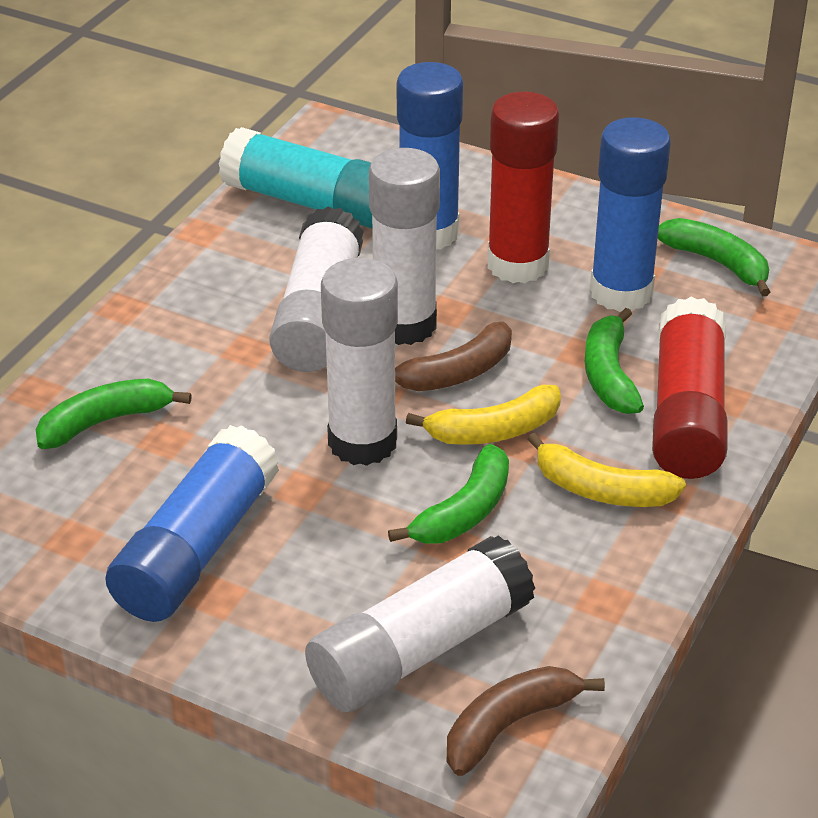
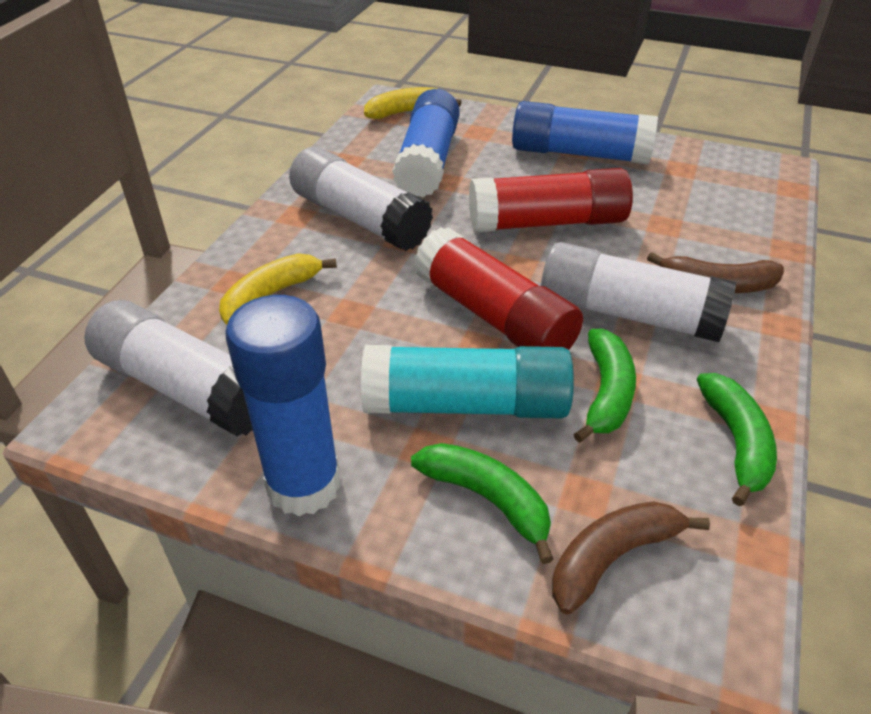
green banana: [36,379,192,449] [388,444,509,544] [585,308,644,414] [658,218,770,296] = 4 -> [411,443,553,564] [573,329,636,443] [697,373,777,506] = 3
white glue stick: [269,206,364,372] [305,535,535,712] [321,258,398,466] [369,148,440,345] = 4 -> [84,300,253,436] [289,147,433,251] [541,242,736,342] = 3

